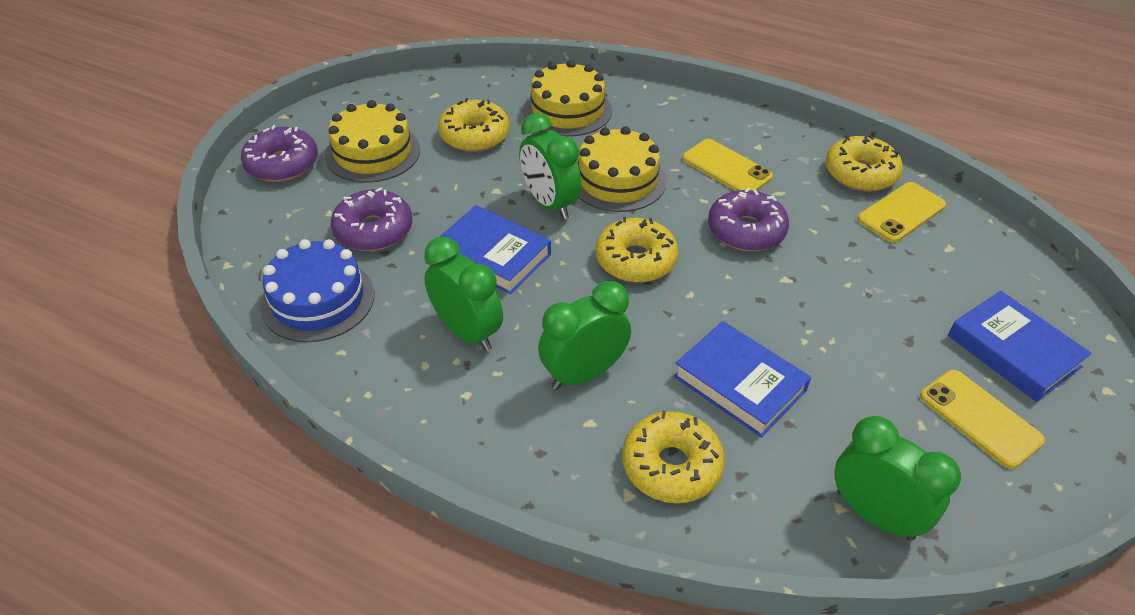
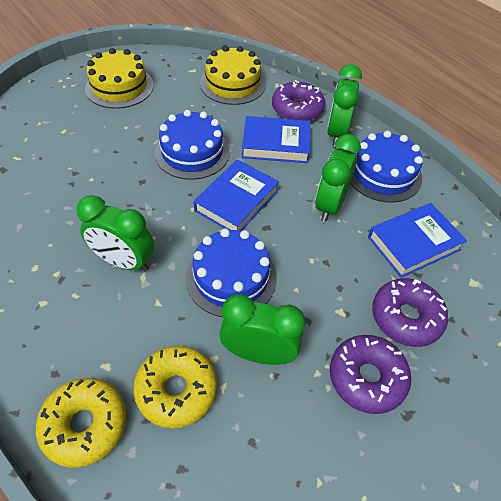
blue cake: [260,239,374,342] = 1 -> [154,110,230,180] [186,228,277,317] [350,131,423,203] = 3
yellow cake: [325,100,420,183] [523,60,612,137] [577,126,666,212] = 3 -> [85,48,154,109] [200,46,266,105] = 2
yellow donut: [438,98,510,152] [596,217,678,282] [622,411,725,503] [826,135,903,192] = 4 -> [36,378,126,468] [133,346,217,428] = 2
yellow phone: [683,139,773,191] [857,182,946,242] [920,370,1045,469] = 3 -> none = 0

